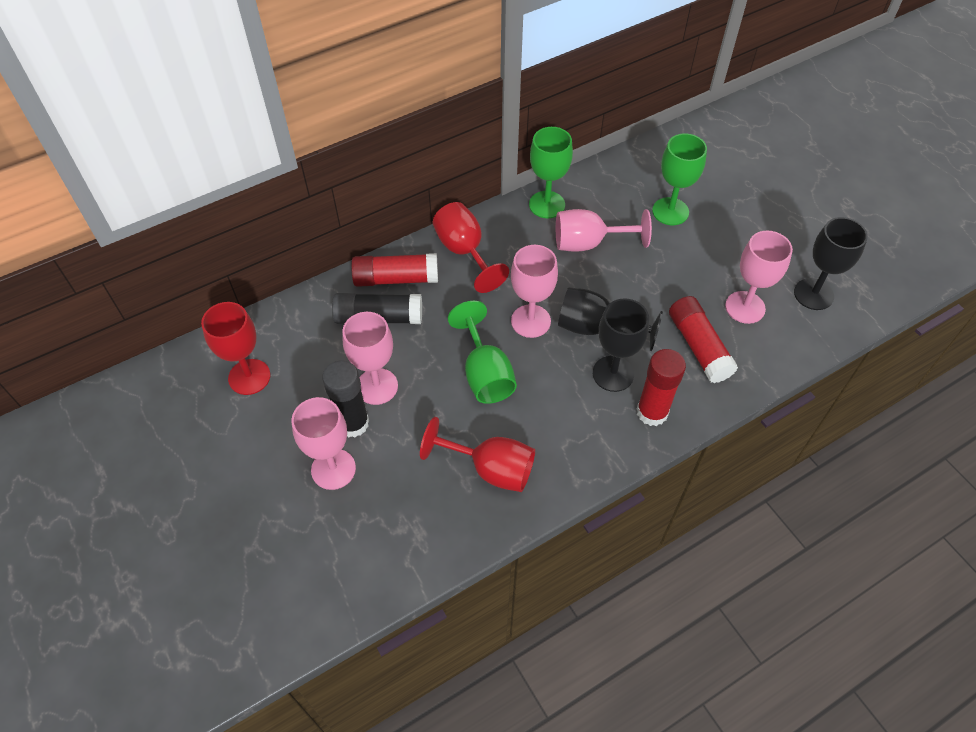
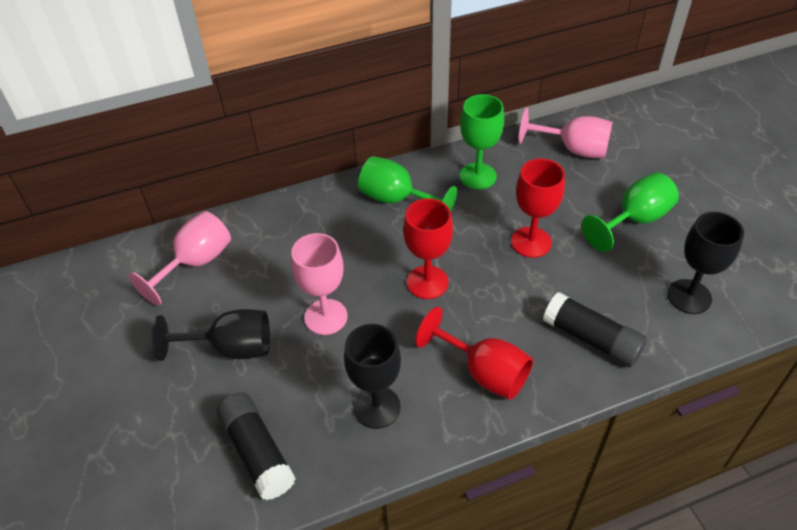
pink goblet: [291,397,356,490] [342,312,398,405] [511,245,558,338] [556,209,652,252] [725,231,793,324] = 5 -> [129,211,231,306] [291,233,347,335] [518,108,613,159] = 3
red glue stick: [351,253,438,287] [637,349,686,426] [669,296,738,383] = 3 -> none = 0

